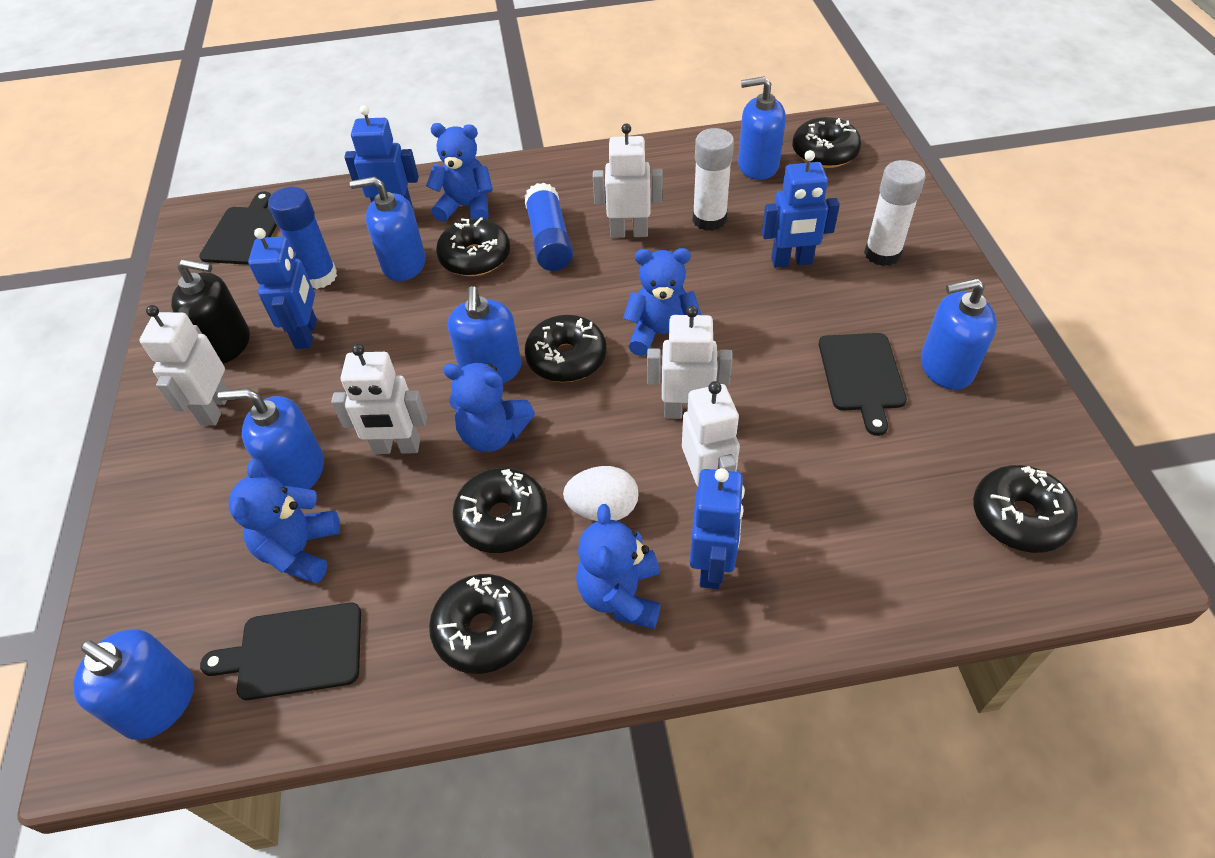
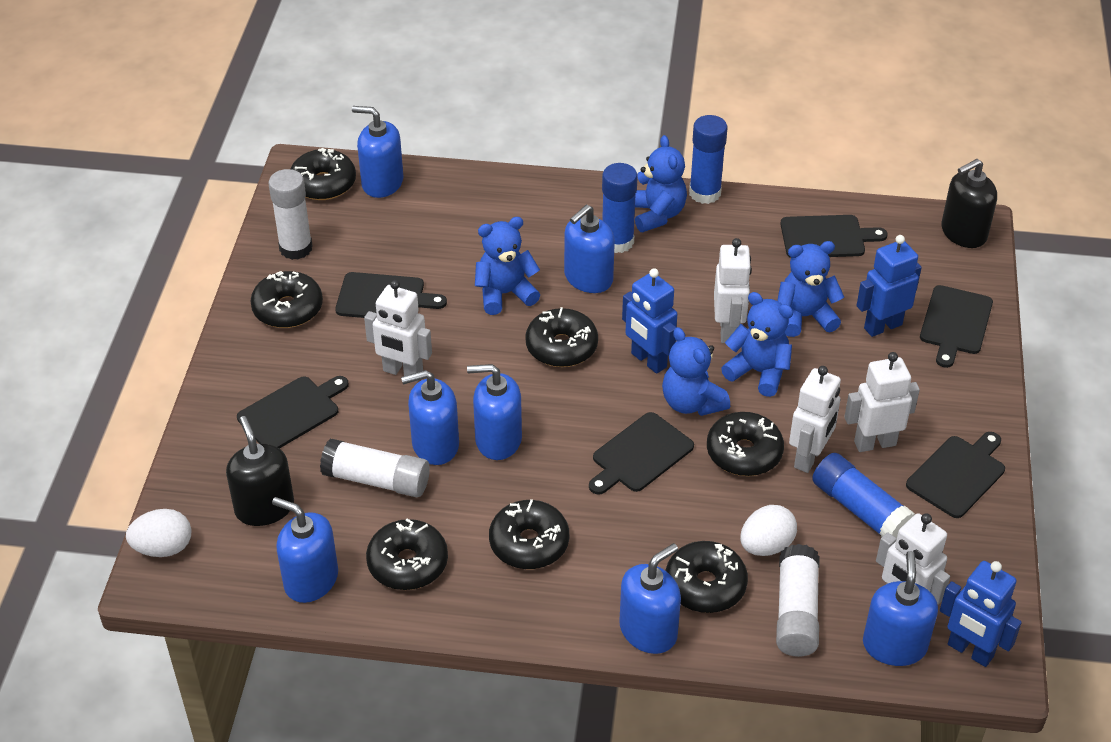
black cutting board: [199,191,277,265] [200,603,361,700] [819,333,907,436] = 3 -> [237,376,349,449] [335,272,447,318] [589,412,694,495] [780,215,888,258] [906,432,1005,518] [920,285,993,368] = 6
black donut: [429,574,533,674] [436,217,510,276] [452,468,547,553] [525,315,607,382] [792,117,861,168] [973,465,1078,553] = 6 -> [250,271,323,328] [291,148,356,200] [366,519,448,590] [489,499,569,569] [525,307,598,367] [666,541,748,613] [707,412,784,476] = 7
black soap dispenser: [171,259,250,364] = 1 -> [226,416,294,526] [941,159,997,248] = 2
blue glue stick: [268,187,337,289] [524,183,573,271] = 2 -> [602,163,638,253] [689,115,728,204] [812,453,915,540] = 3
blue robot: [248,228,317,349] [344,105,419,208] [690,468,745,589] [762,150,840,268] = 4 -> [622,268,677,374] [857,235,922,337] [940,561,1022,667] = 3
blue soap dispenser: [73,629,194,740] [218,389,324,489] [350,176,426,281] [448,286,521,383] [738,76,786,180] [921,278,997,390] = 6 -> [272,497,338,603] [352,106,403,198] [401,370,459,465] [467,364,522,460] [564,205,615,293] [619,543,681,654] [863,551,938,666] = 7
white egg: [563,466,638,521] = 1 -> [126,509,191,557] [740,505,797,556] = 2
white glue stick: [693,128,734,231] [864,160,926,266] = 2 -> [269,169,313,260] [320,439,430,497] [776,544,820,657] = 3

